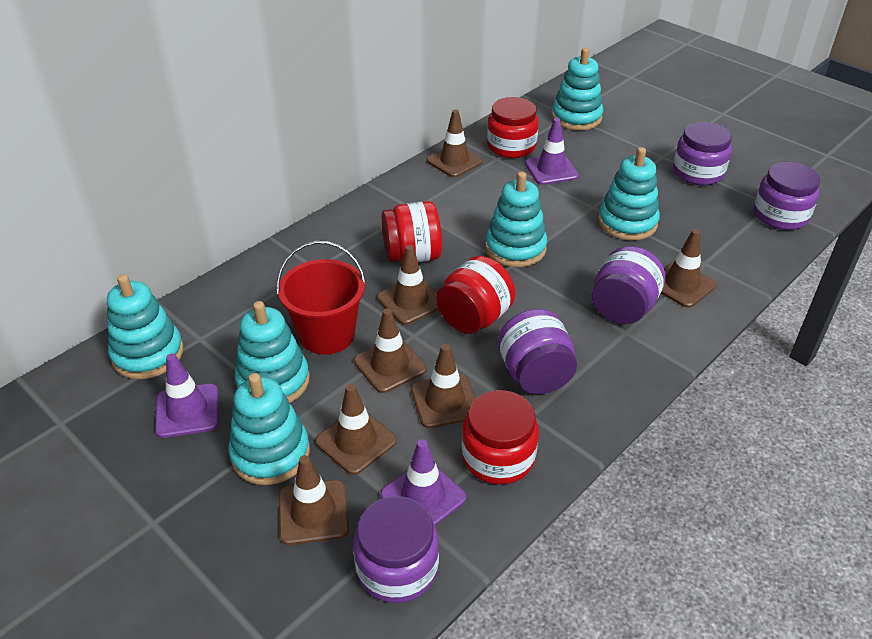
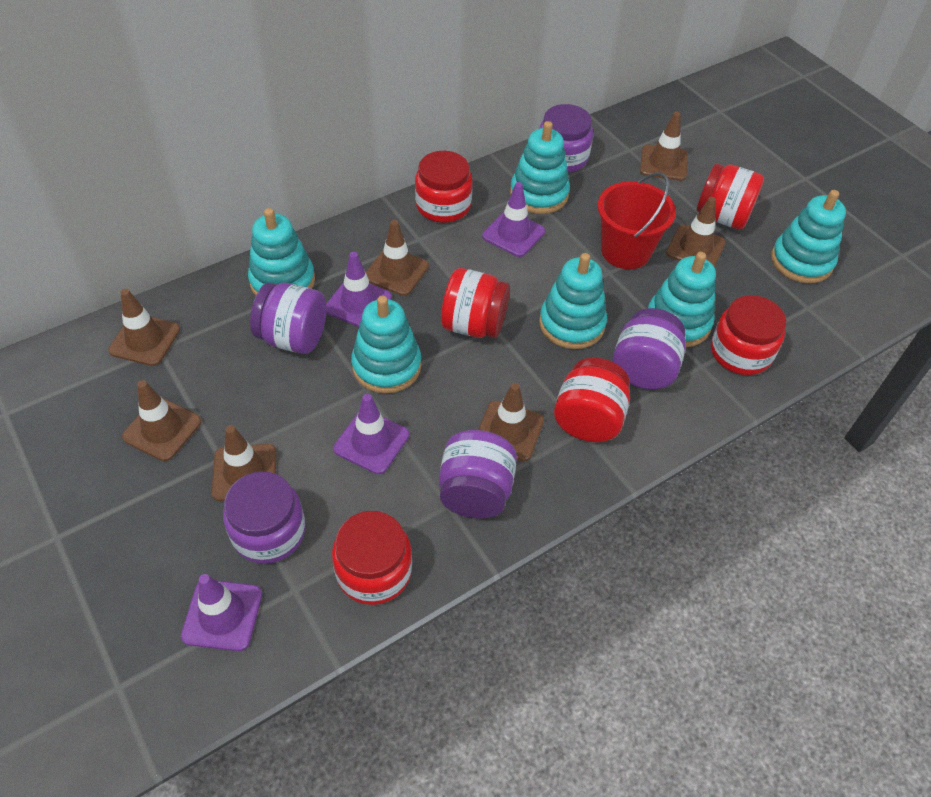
purple traffic cone: [155,354,219,438] [380,439,466,526] [525,118,579,185] = 3 -> [181,574,262,651] [326,252,392,327] [333,394,409,474] [482,182,545,257] = 4
red jar: [382,201,442,262] [436,256,516,334] [461,390,539,484] [487,97,539,158] = 4 -> [332,511,412,605] [415,151,473,223] [441,268,510,338] [554,358,630,442] [697,163,764,229] [711,295,786,375] = 6

